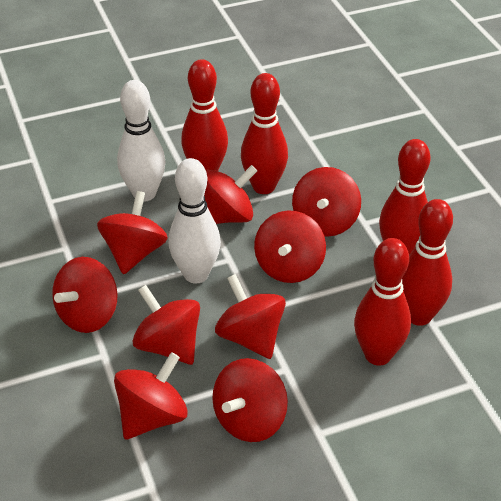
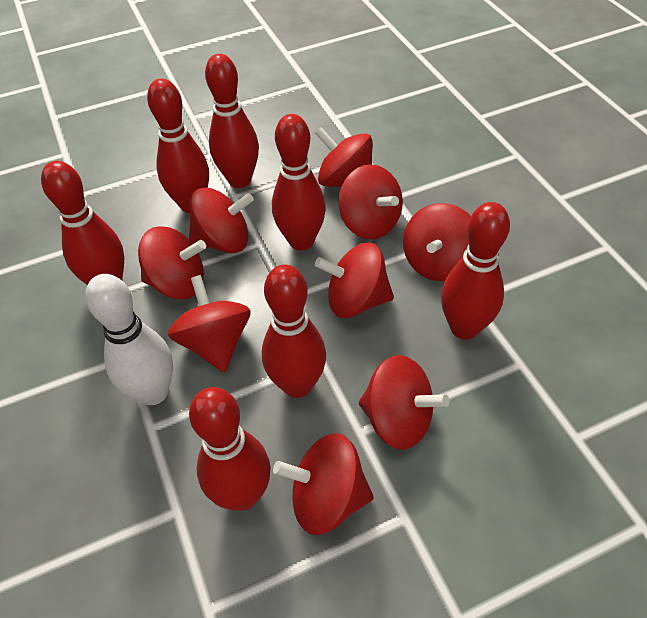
red bowling pin: [181,59,228,171] [241,73,288,194] [354,238,411,366] [379,139,431,255] [402,199,453,326] = 5 -> [41,161,124,285] [147,78,209,213] [189,387,271,511] [205,54,259,188] [262,265,326,398] [272,114,326,251] [441,202,510,340] = 7
white bowling pin: [117,80,165,202] [169,158,221,284] = 2 -> [85,274,173,405] = 1

